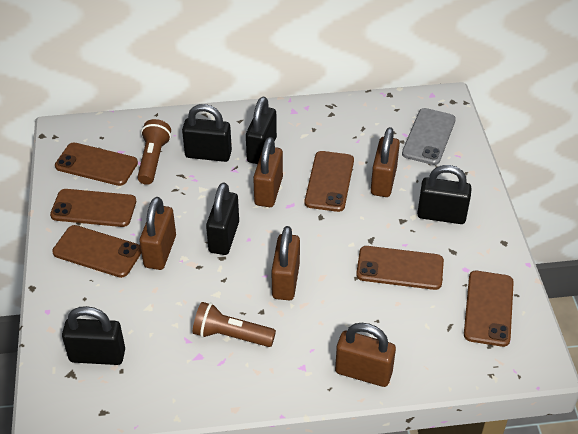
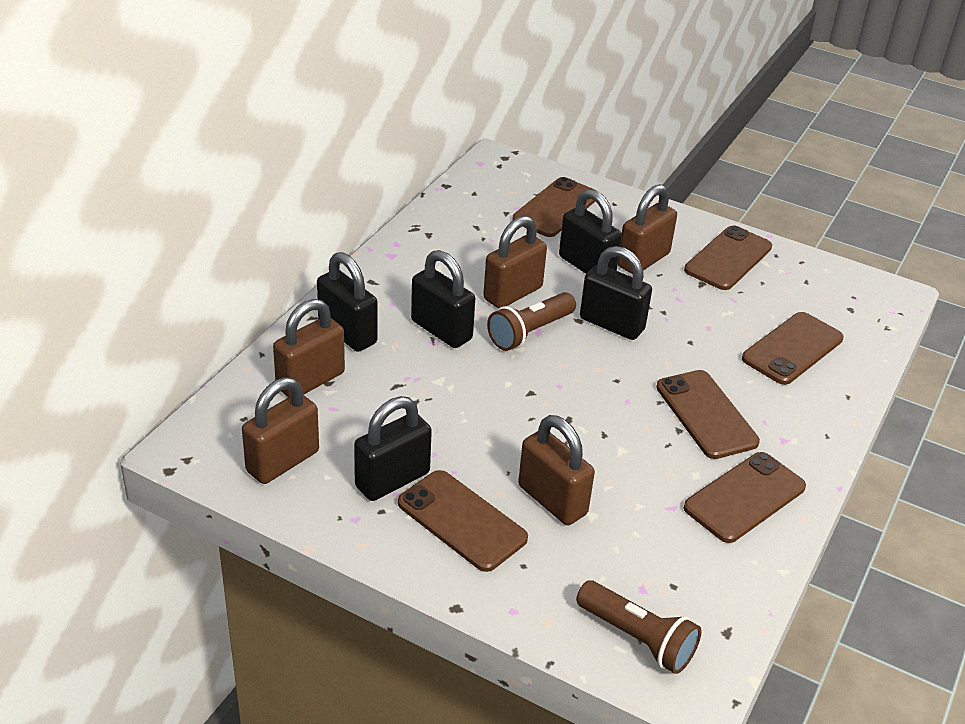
grey phone: [402,108,456,165] = 1 -> none = 0

